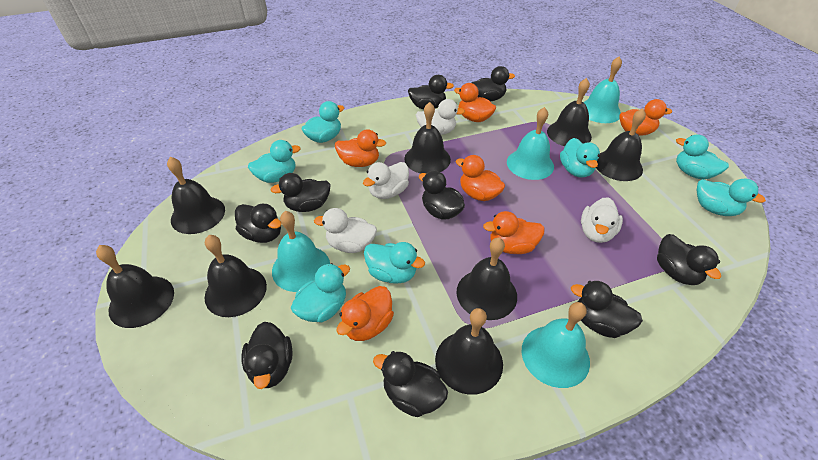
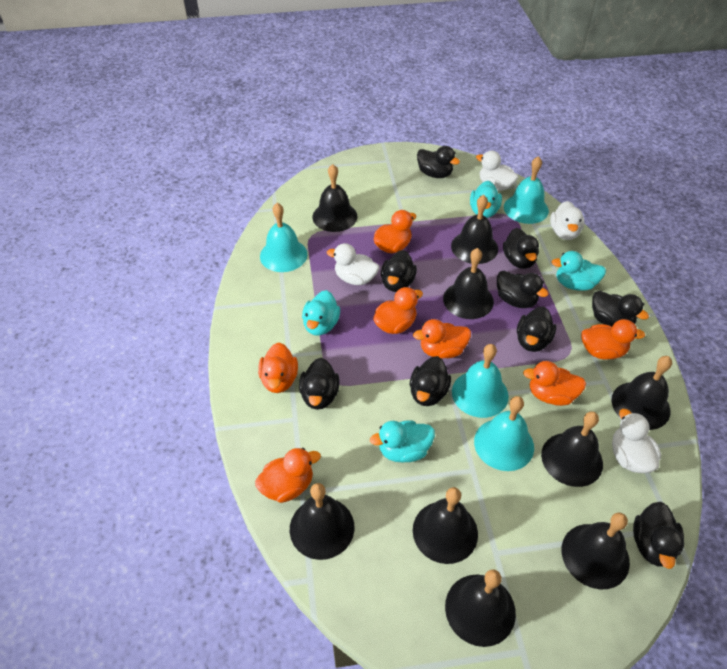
black bell: [96,245,174,328] [167,157,225,234] [205,235,267,317] [404,102,451,173] [435,308,503,395] [457,238,517,320] [547,78,592,146] [596,108,646,181] = 8 -> [290,483,355,560] [312,164,357,232] [413,487,478,564] [443,248,494,319] [445,570,516,647] [451,195,498,264] [541,411,603,487] [562,513,630,589] [611,356,672,430] = 9
orange duck: [335,129,386,167] [337,286,394,341] [454,83,496,122] [456,155,505,201] [483,211,545,254] [619,99,672,136] = 6 -> [255,448,321,503] [258,343,298,393] [373,287,423,334] [374,210,416,253] [413,319,471,359] [523,361,586,406] [581,319,645,360] = 7
turquoise duck: [248,140,301,183] [291,263,350,322] [301,101,344,143] [364,242,425,284] [560,138,600,178] [676,134,729,179] [696,178,766,216] = 7 -> [302,290,340,335] [370,421,435,463] [470,181,502,218] [551,251,606,291] = 4

